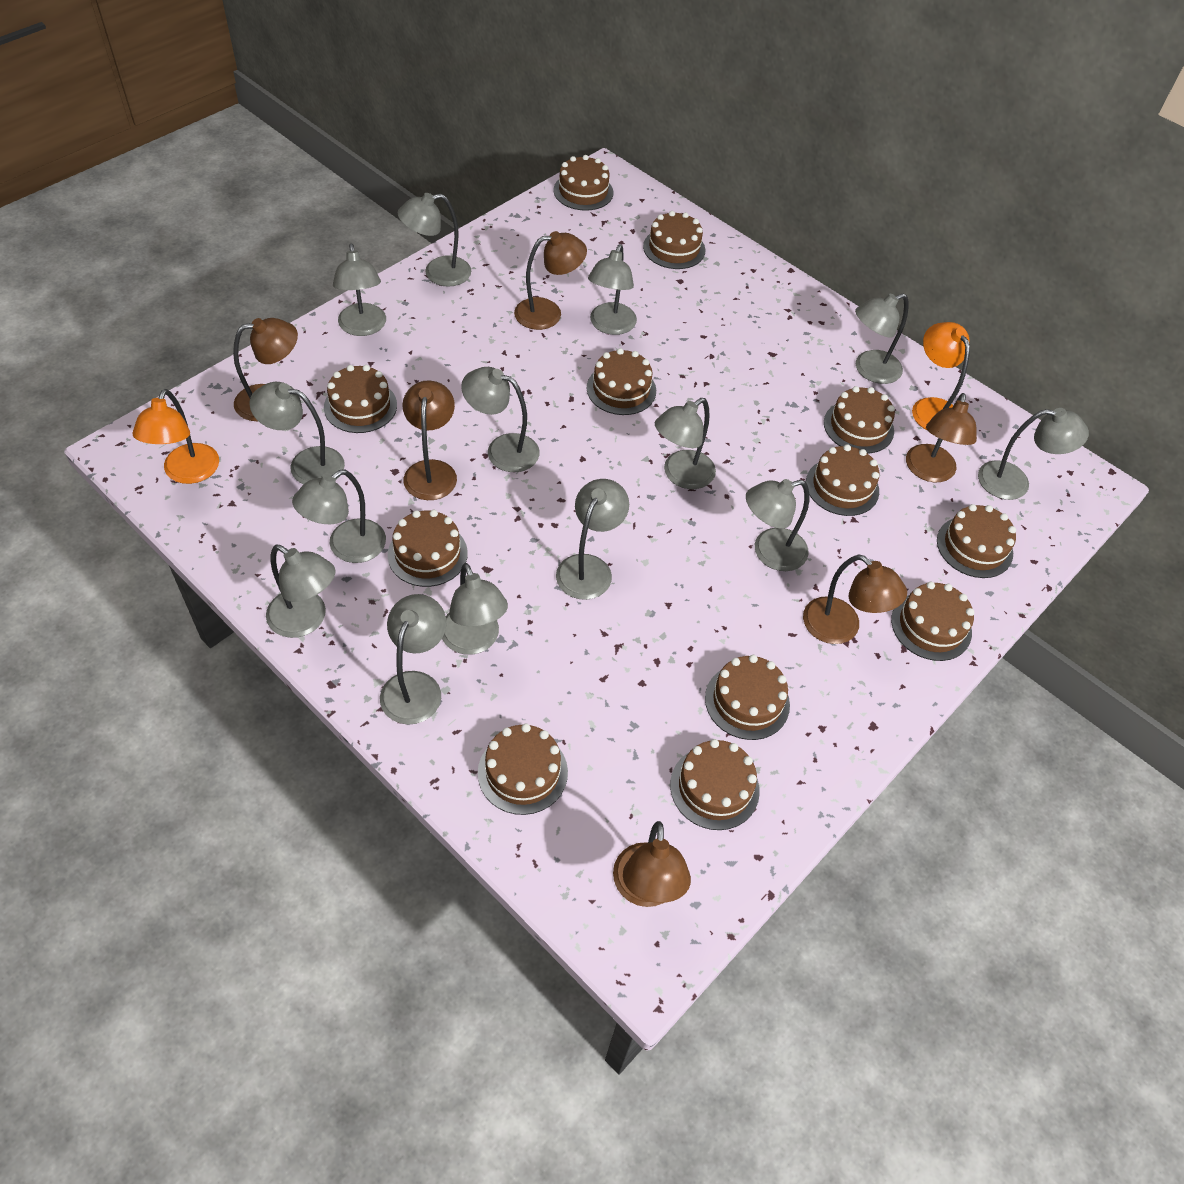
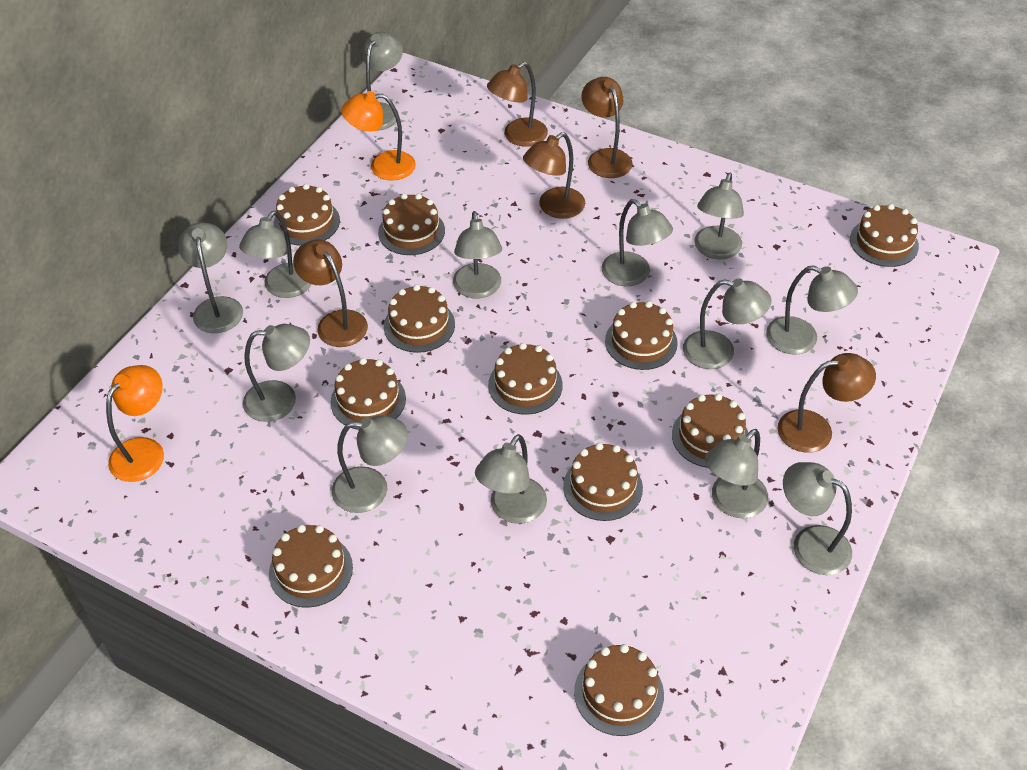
brown cake: [324,365,397,433] [387,510,468,587] [478,724,568,815] [553,155,613,211] [587,348,656,415] [643,211,705,269] [670,739,760,830] [705,655,790,740] [806,444,879,516] [824,386,895,453] [891,582,975,661] [937,504,1016,578] = 12 -> [269,525,353,607] [273,184,340,246] [331,358,406,430] [378,194,445,255] [384,284,455,353] [488,343,563,415] [563,443,643,521] [574,644,664,736] [605,301,678,370] [672,394,748,468] [850,204,919,267] = 11
brown lamp: [233,318,298,421] [403,381,457,500] [514,231,587,330] [613,821,691,907] [803,554,907,644] [906,393,977,482] = 6 -> [293,240,368,347] [487,62,548,147] [523,132,585,219] [581,77,633,178] [777,353,876,453] = 5
grey lamp: [249,382,345,484] [266,545,335,638] [292,470,386,563] [333,244,386,336] [380,594,446,725] [398,193,471,287] [442,563,508,655] [461,367,540,472] [556,479,629,600] [588,244,637,335] [655,398,716,489] [746,479,809,571] [855,294,909,384] [978,408,1089,500] = 14 -> [178,222,243,333] [239,211,312,298] [243,324,310,422] [331,415,408,513] [363,32,403,131] [453,211,502,298] [475,434,547,524] [602,199,673,286] [683,279,771,369] [694,173,744,259] [705,429,768,518] [766,265,858,355] [783,462,852,575] = 13

